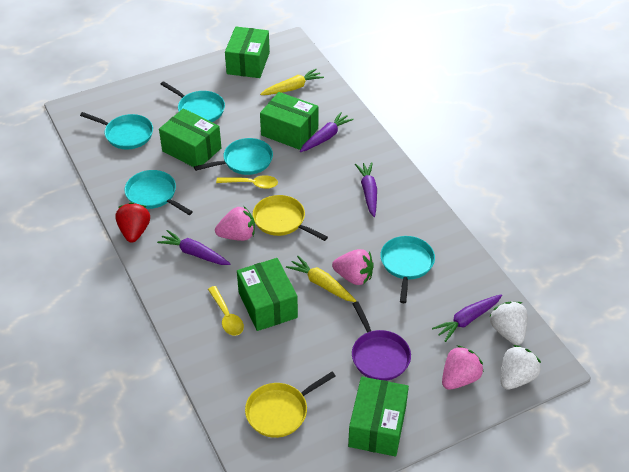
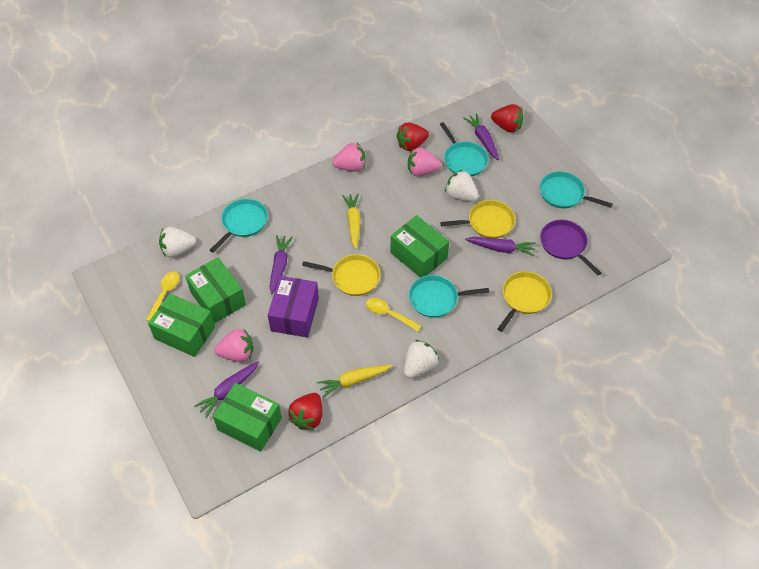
green box: [159,108,221,167] [225,27,270,78] [237,258,298,331] [260,92,318,150] [348,377,409,456] = 5 -> [148,294,215,357] [185,257,246,323] [213,383,282,452] [390,215,449,278] = 4
purple box: none = 0 -> [268,276,319,337] = 1
red strawberry: [116,202,150,243] = 1 -> [288,393,322,430] [396,122,429,151] [491,104,524,133] = 3
turquoise pan: [80,112,153,149] [124,170,193,215] [161,81,225,122] [194,138,273,175] [380,236,435,303] = 5 -> [210,198,268,253] [409,275,489,318] [440,122,488,176] [539,171,613,208] = 4
white strawberry: [489,302,528,345] [501,345,541,390] = 2 -> [159,227,196,258] [404,340,439,378] [445,170,479,202] = 3
yellow pan: [245,372,336,438] [252,195,328,241] = 2 -> [302,254,381,296] [440,200,515,238] [497,271,552,332] = 3

